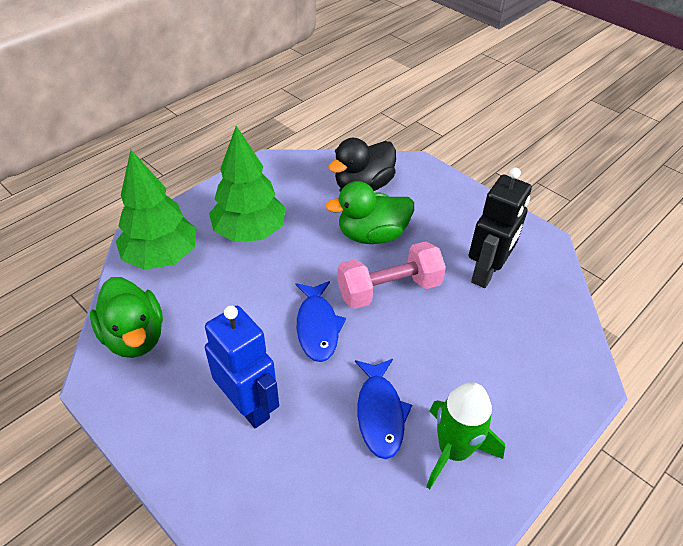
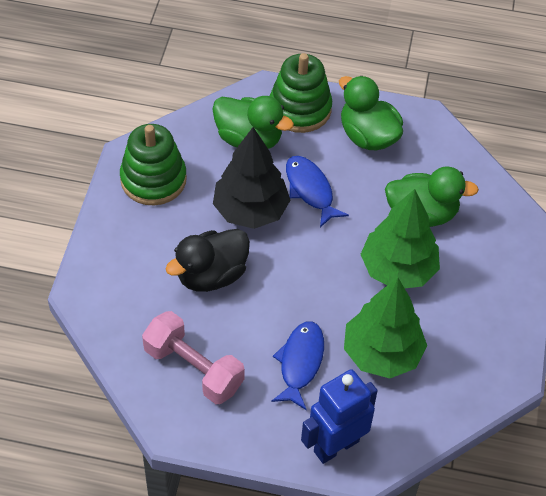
black robot: [469,167,532,288] = 1 -> none = 0
black tree: none = 0 -> [213,127,291,229] = 1
green duck: [90,277,163,358] [325,181,414,244] = 2 -> [212,96,294,149] [339,76,403,150] [385,166,479,227] = 3
green rocket: [426,382,505,489] = 1 -> none = 0
green stacking toy: none = 0 -> [120,124,187,205] [270,53,332,133] = 2

